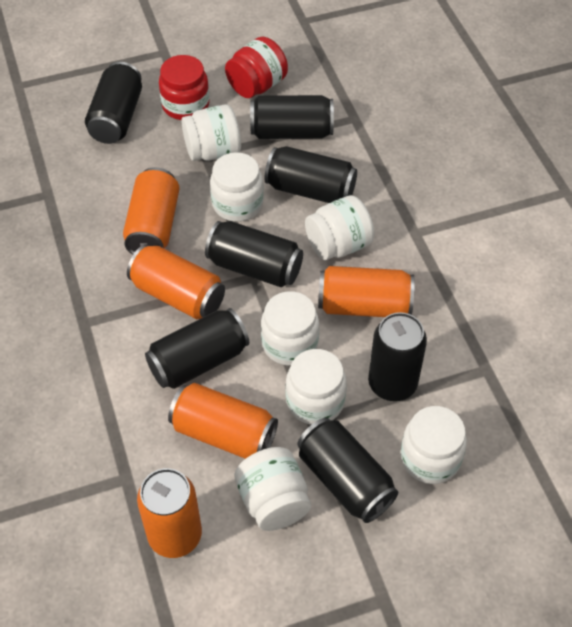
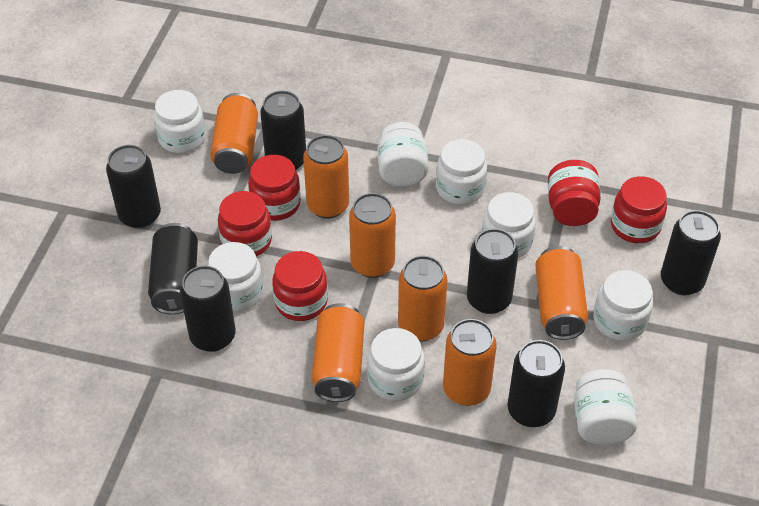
orange can: [123,167,180,255] [127,244,225,319] [137,468,202,558] [168,383,278,459] [318,266,415,317] = 5 -> [210,93,258,174] [303,135,349,219] [312,303,364,402] [349,193,396,278] [398,256,447,342] [443,319,497,406] [535,246,588,340] = 7
red jar: [159,55,210,120] [225,36,288,98] = 2 -> [218,191,272,256] [248,155,301,221] [272,251,328,321] [548,160,601,226] [611,176,667,243] = 5
white jar: [182,104,241,161] [210,152,264,222] [234,447,311,531] [261,291,319,366] [285,349,347,425] [305,195,375,260] [401,406,467,484] = 7 -> [154,90,206,153] [208,242,263,312] [367,328,425,401] [378,122,429,187] [436,139,487,205] [482,192,536,258] [574,369,637,445] [593,270,653,341] = 8

